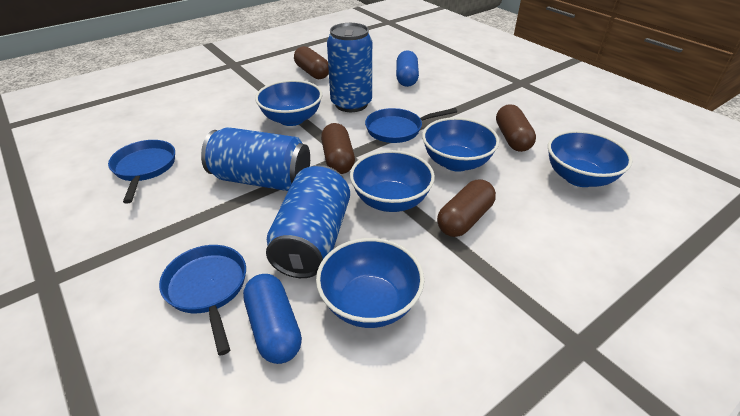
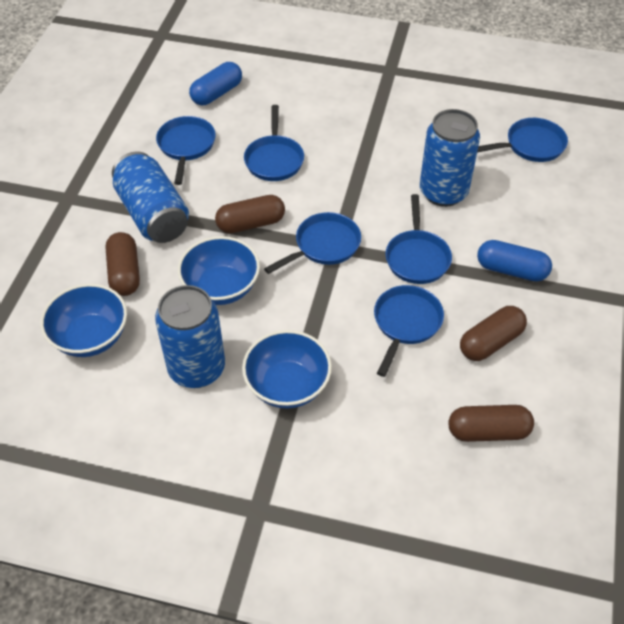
blue bowl: [255,80,322,126] [316,238,424,328] [350,150,435,212] [422,117,499,172] [548,130,632,187] = 5 -> [40,284,127,357] [178,236,260,305] [242,330,332,409] = 3
blue pan: [108,140,175,204] [159,245,246,355] [365,108,457,143] = 3 -> [156,116,216,185] [244,105,304,181] [264,212,361,274] [374,285,444,377] [385,194,452,284] [477,118,568,162] = 6

